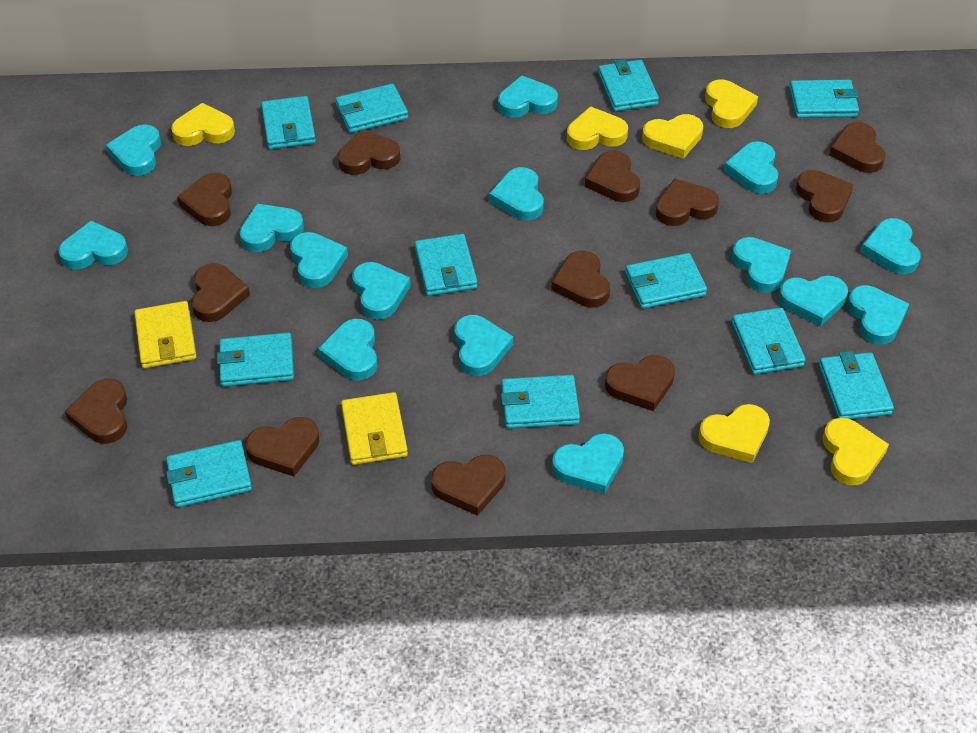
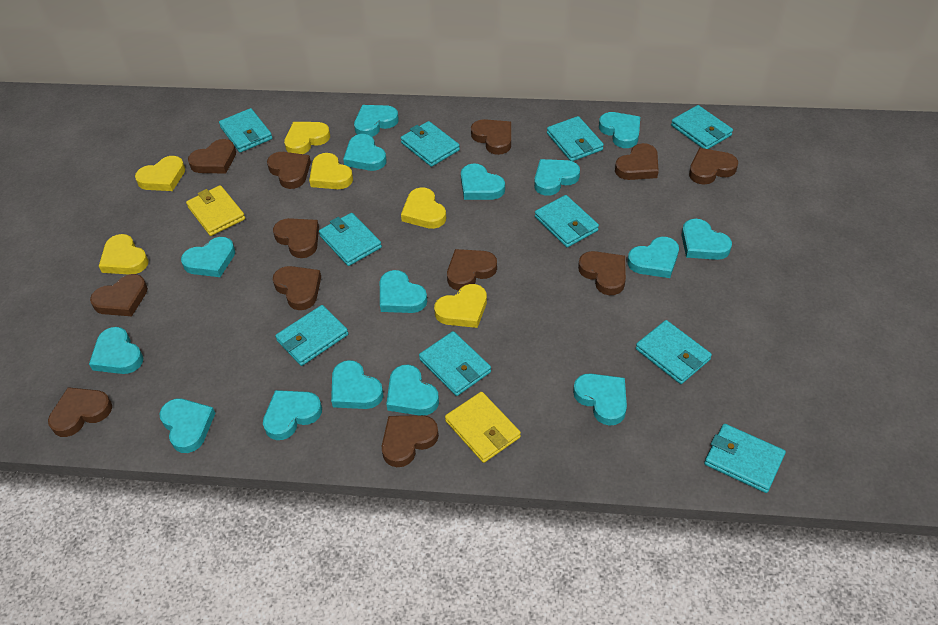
turquoise wallet: [166,440,252,507] [217,333,294,387] [261,96,316,149] [335,84,408,133] [415,234,477,296] [501,375,580,429] [598,59,659,111] [625,253,707,309] [732,307,806,374] [789,80,859,118] [819,351,894,419] = 11 -> [219,108,272,153] [275,305,348,366] [319,213,382,266] [401,121,460,167] [419,331,491,396] [535,195,599,247] [547,116,604,161] [636,320,712,384] [671,105,733,149] [704,424,786,493] = 10

